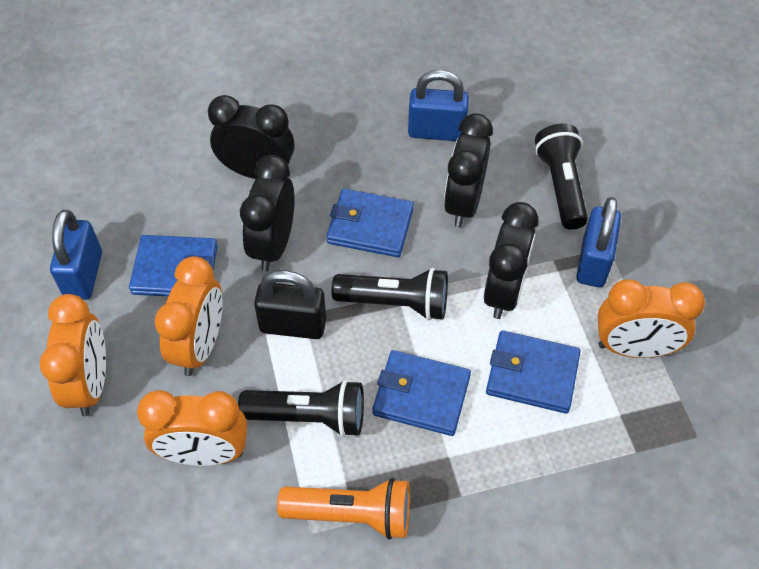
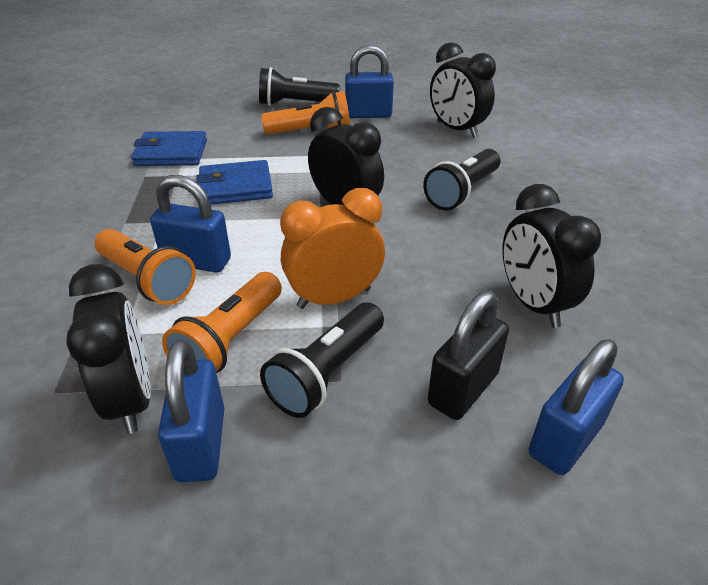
blue padlock: [50,210,102,300] [408,70,469,141] [576,197,621,287] = 3 -> [150,175,231,273] [158,339,224,483] [345,45,394,118] [529,339,624,475] = 4
blue wallet: [129,235,218,296] [326,189,414,257] [372,350,471,436] [486,330,581,413] = 4 -> [131,131,207,166] [196,160,273,205] = 2
orange clock: [39,294,106,416] [137,390,247,466] [155,256,223,376] [598,279,705,358] = 4 -> [280,188,385,309] = 1
orange flashlight: [277,478,410,540] = 1 -> [95,229,196,305] [162,272,282,373] [261,91,350,135] = 3

